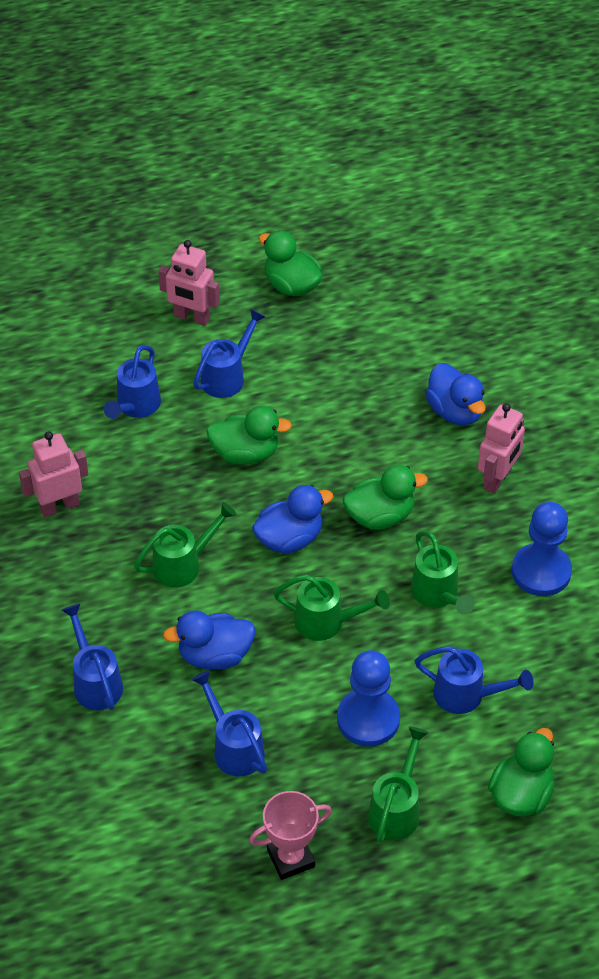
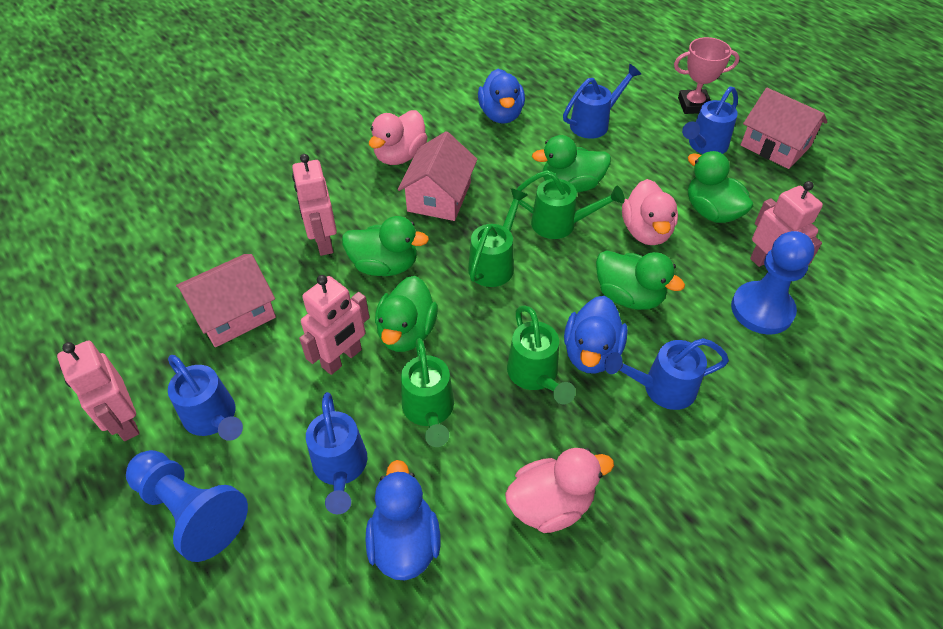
green duck: [206,406,292,464] [259,230,322,297] [343,465,428,530] [488,728,555,817] = 4 -> [342,216,429,276] [375,276,438,352] [532,135,611,193] [596,250,685,310] [688,151,753,223] = 5
pink duck: none = 0 -> [369,110,428,165] [505,448,614,533] [622,179,678,245] = 3
pink house: none = 0 -> [176,254,276,347] [398,131,477,221] [741,88,827,169] = 3
pink robot: [19,431,88,517] [158,240,220,326] [478,403,525,494] = 3 -> [57,340,140,441] [292,154,337,256] [299,275,370,375] [750,181,823,267] = 4

